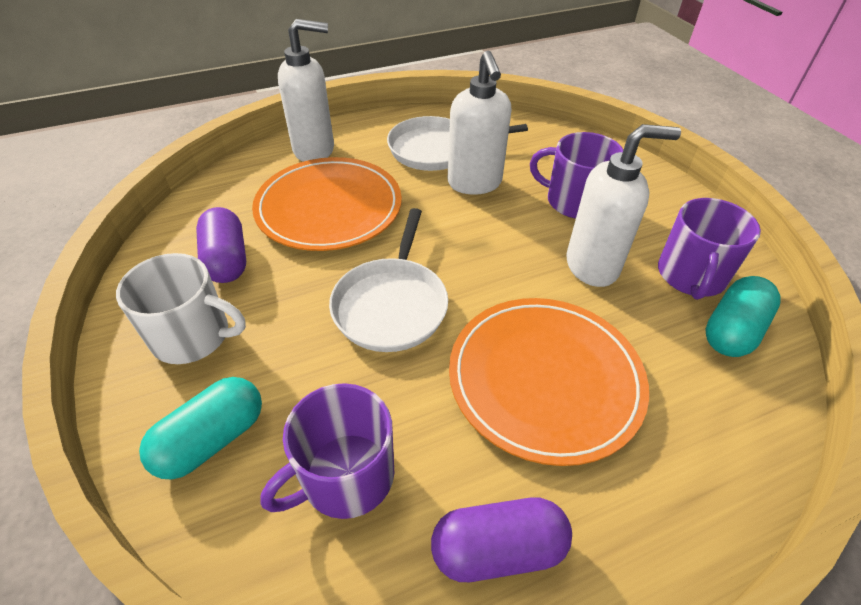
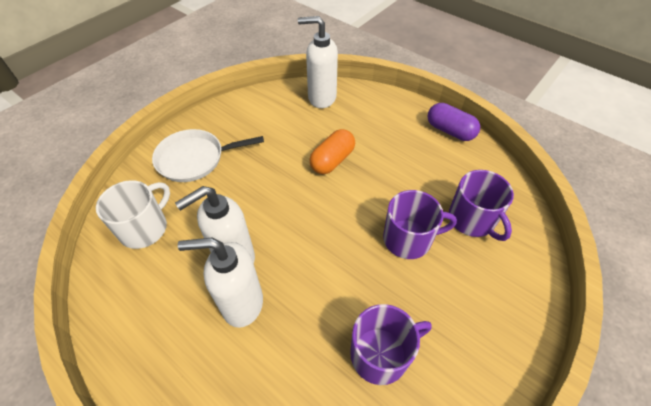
orange capsule: none = 0 -> [309,129,355,175] = 1
orange plate: [252,157,402,251] [449,298,649,466] = 2 -> none = 0
purple capsule: [196,207,246,283] [431,497,572,582] = 2 -> [428,103,480,141] = 1
turquoise capsule: [139,377,262,480] [705,276,781,357] = 2 -> none = 0
white pan: [329,208,448,352] [387,116,528,171] = 2 -> [152,129,264,182] = 1

